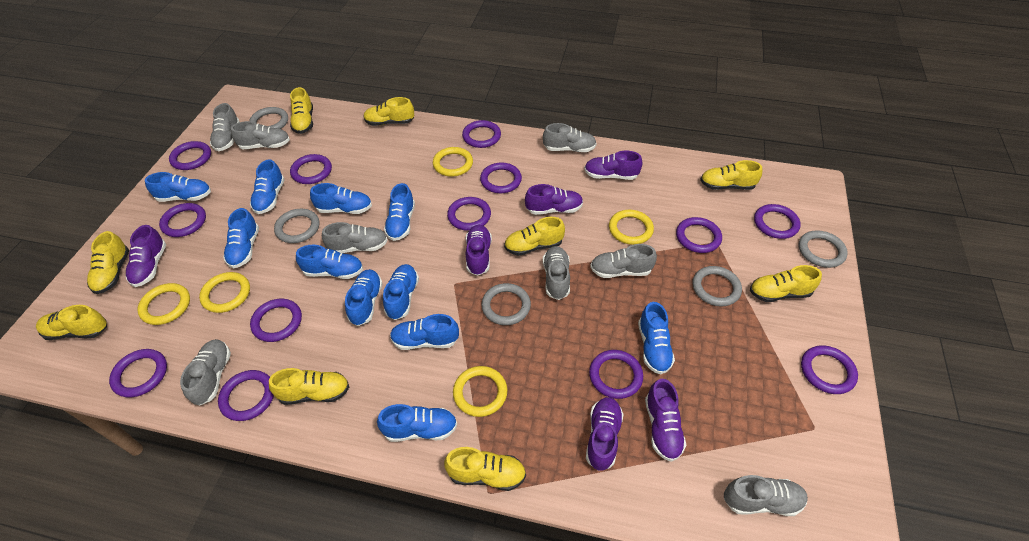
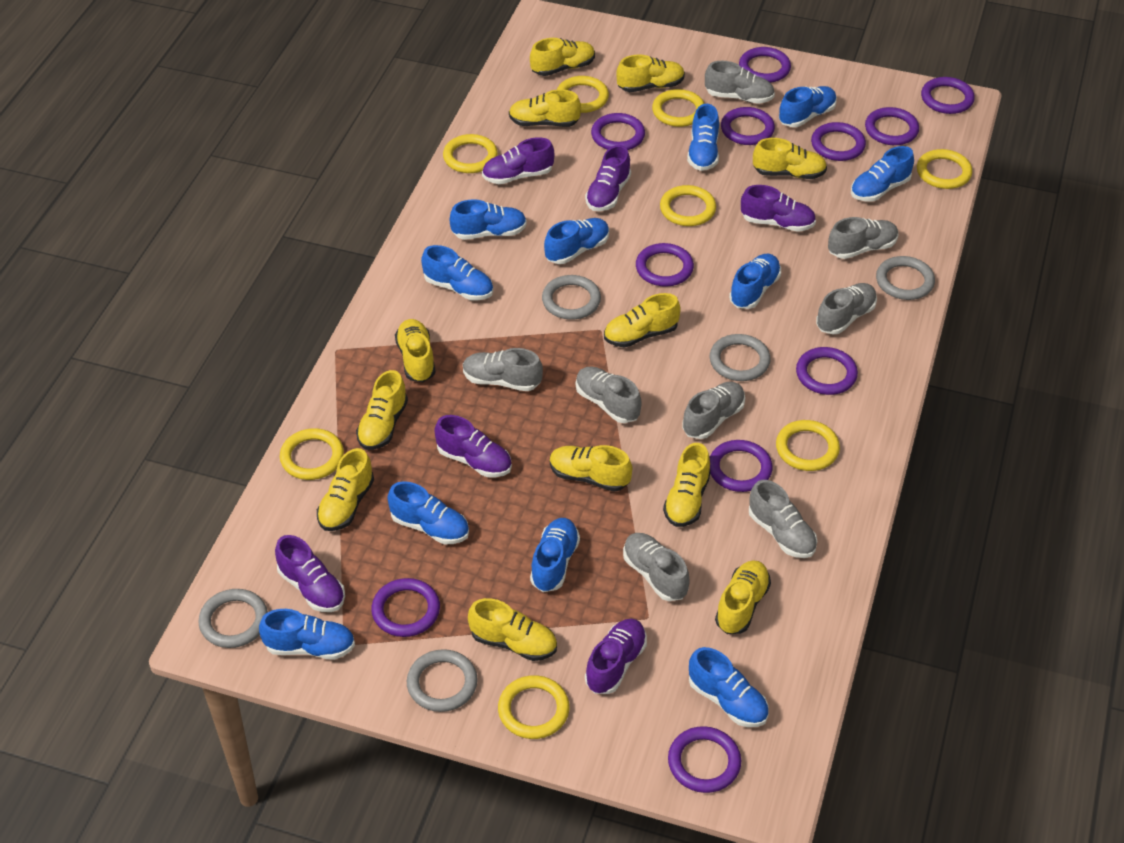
purple ring: [109,349,167,398] [159,203,206,237] [169,141,211,170] [218,370,274,421] [250,299,302,342] [290,154,332,184] [447,197,491,231] [462,120,501,148] [480,162,522,193] [589,350,643,399] [676,217,722,253] [754,204,801,239] [801,345,858,394] = 13 -> [371,578,440,637] [591,113,645,150] [636,243,694,287] [668,726,741,793] [709,440,773,492] [721,107,775,145] [739,47,791,83] [796,347,858,395] [811,122,866,161] [865,107,919,145] [921,77,975,114] = 11
yellow ring: [137,283,190,325] [199,272,250,313] [433,147,473,177] [453,366,508,417] [609,210,654,245] = 5 -> [280,428,344,480] [443,134,498,173] [498,675,570,739] [557,76,609,113] [652,89,705,127] [660,185,716,226] [776,420,840,471] [917,149,972,189] = 8
yellow shoe: [36,305,107,340] [87,231,129,294] [269,368,349,405] [290,87,313,134] [363,97,414,126] [444,447,526,491] [504,217,565,256] [700,160,762,190] [750,265,822,302] = 9 -> [317,448,374,531] [356,370,408,450] [395,319,436,382] [468,598,557,661] [509,89,581,127] [530,38,595,76] [550,445,632,492] [604,293,681,348] [616,55,685,92] [663,443,711,527] [715,560,771,634] [753,138,827,179] = 12

